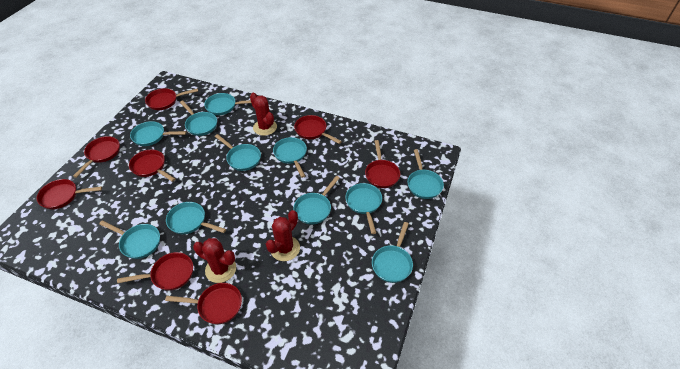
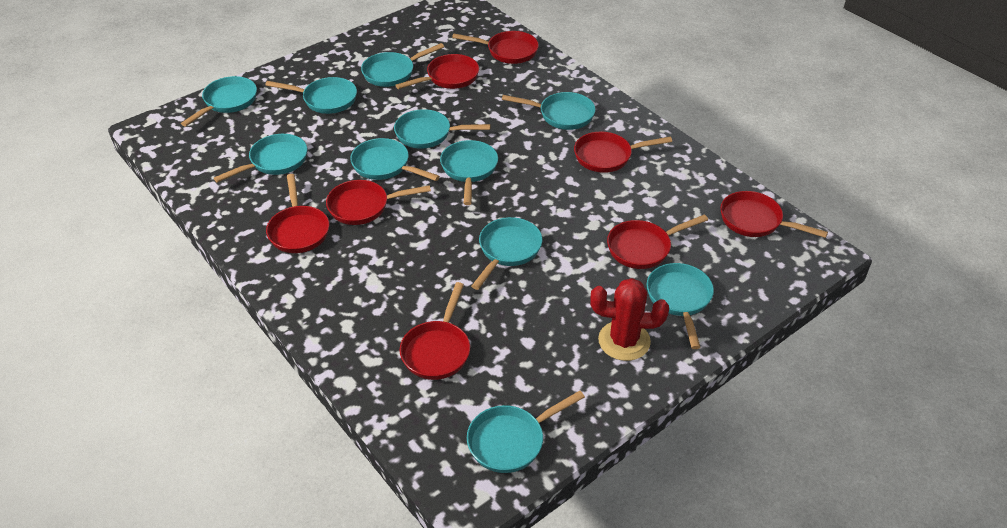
red cactus: [193,238,236,283] [250,93,277,136] [266,210,300,261] = 3 -> [590,278,669,361] = 1

